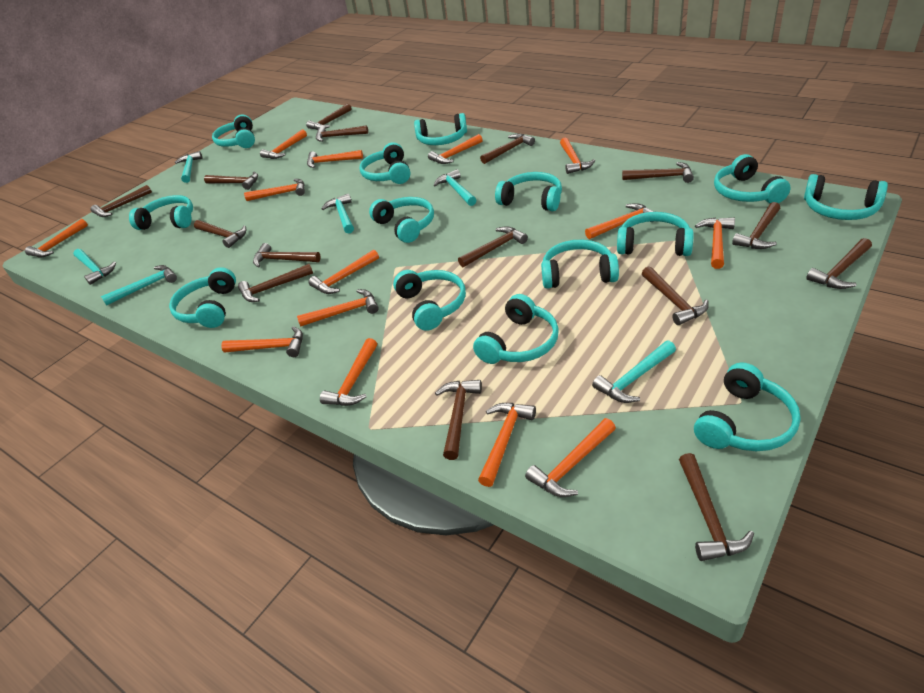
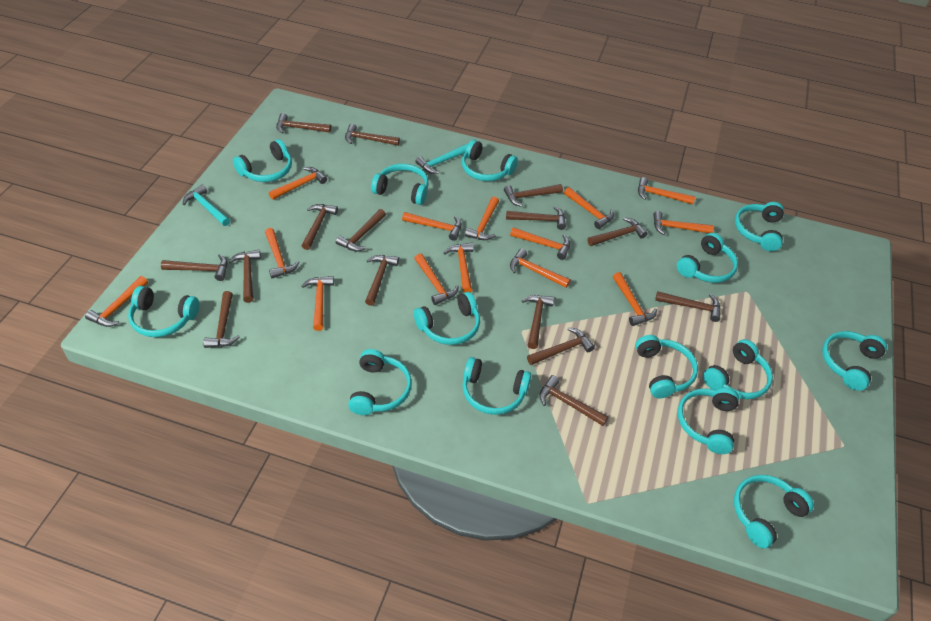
turquoise hammer: [73,249,116,285] [101,265,177,306] [175,151,202,183] [321,193,354,234] [433,169,476,206] [592,340,676,403] = 6 -> [183,185,230,226] [416,144,467,174] = 2

